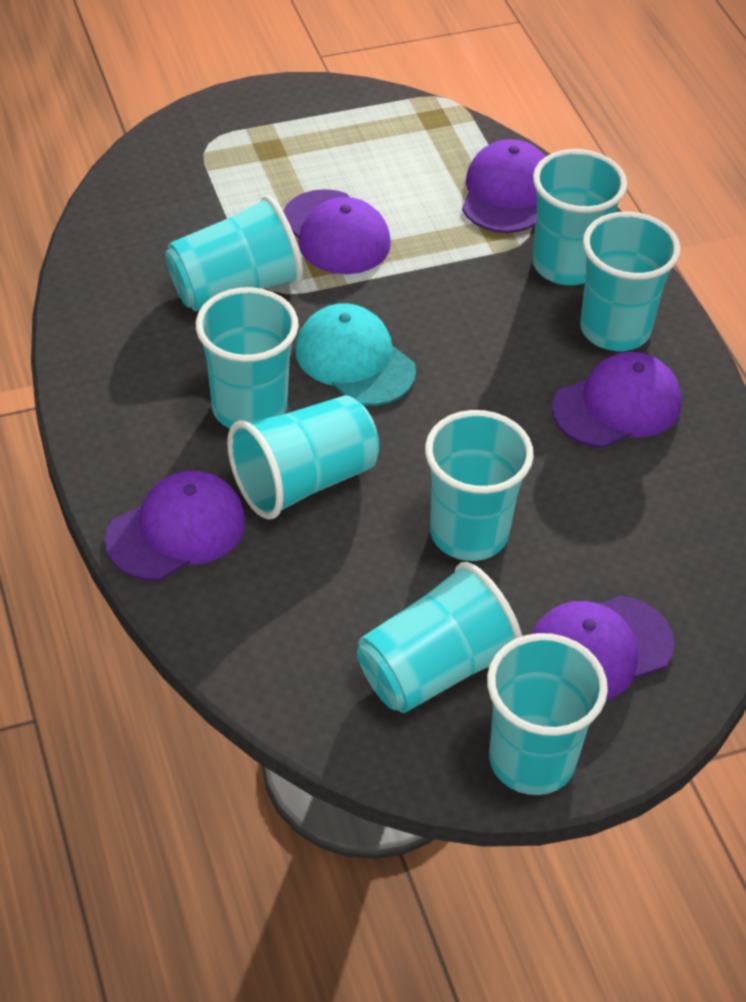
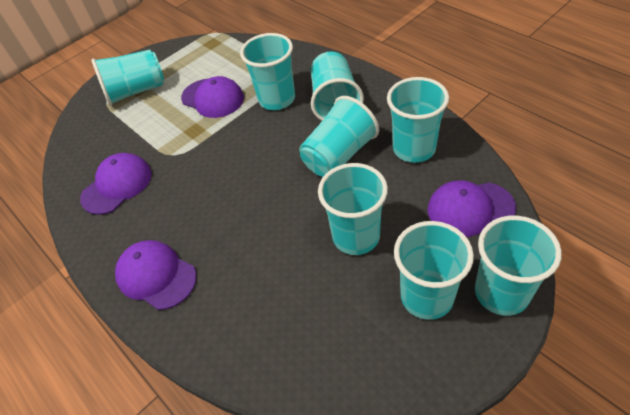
purple cap: [105,471,246,581] [283,189,391,274] [462,139,546,233] [531,596,674,700] [552,352,681,448] = 5 -> [80,153,152,215] [115,240,196,310] [181,76,244,118] [428,180,516,237] = 4
turquoise cap: [295,303,416,406] = 1 -> none = 0

